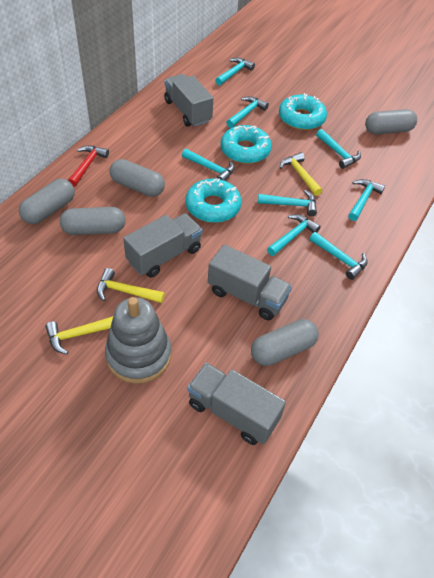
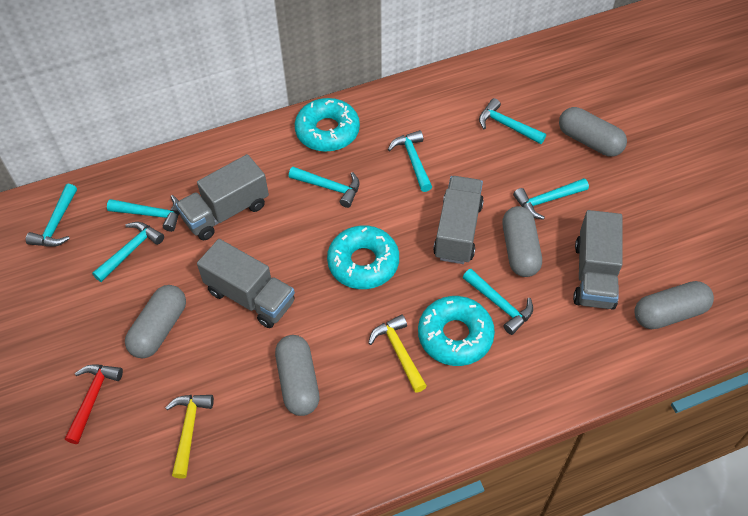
grey stacking toy: [105,297,171,384] = 1 -> none = 0
yellow hammer: [45,316,114,355] [97,268,165,303] [280,152,322,196] = 3 -> [165,395,214,479] [368,315,427,393] = 2

